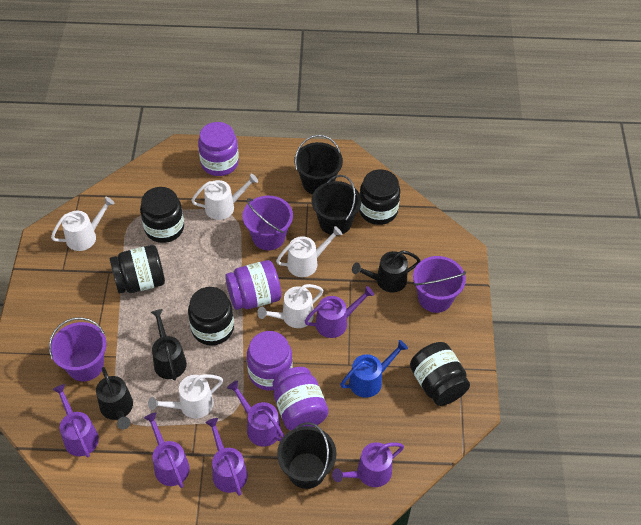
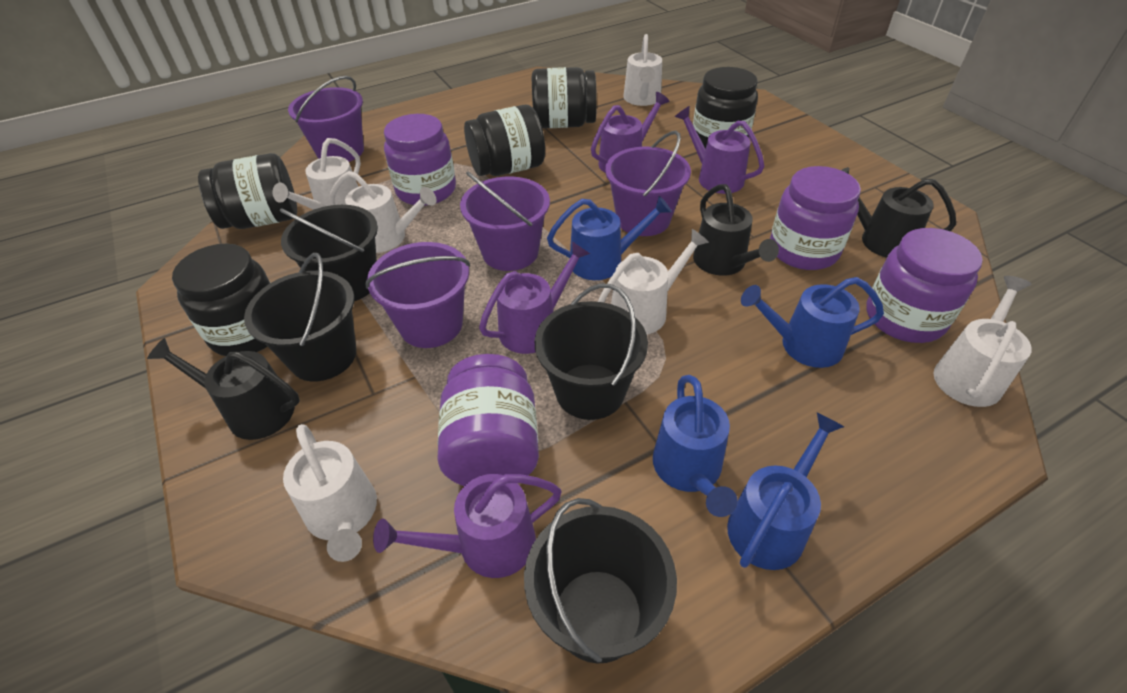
black bucket: [277,422,337,489] [294,135,343,194] [311,175,361,235] = 3 -> [244,253,356,381] [280,205,378,301] [524,498,677,663] [535,284,648,420] = 4
blue watering can: [340,340,408,398] = 1 -> [547,196,672,280] [653,375,738,517] [727,412,845,570] [741,277,884,368] = 4
purple bucket: [49,317,107,382] [242,196,293,250] [413,256,466,313] = 3 -> [288,76,364,162] [365,242,470,348] [460,171,550,271] [605,131,691,236] = 4
purple watering can: [52,384,99,457] [144,412,190,488] [205,418,248,496] [227,381,284,447] [305,286,374,338] [332,442,404,487] = 6 -> [373,474,562,578] [479,241,590,354] [591,92,670,172] [675,106,765,194] = 4
white watering can: [51,197,115,251] [148,374,223,419] [191,174,258,220] [257,284,323,328] [276,226,342,277] = 5 -> [272,138,361,210] [283,424,377,562] [329,171,437,253] [598,229,709,334] [623,34,662,106] [934,276,1032,407] = 6

